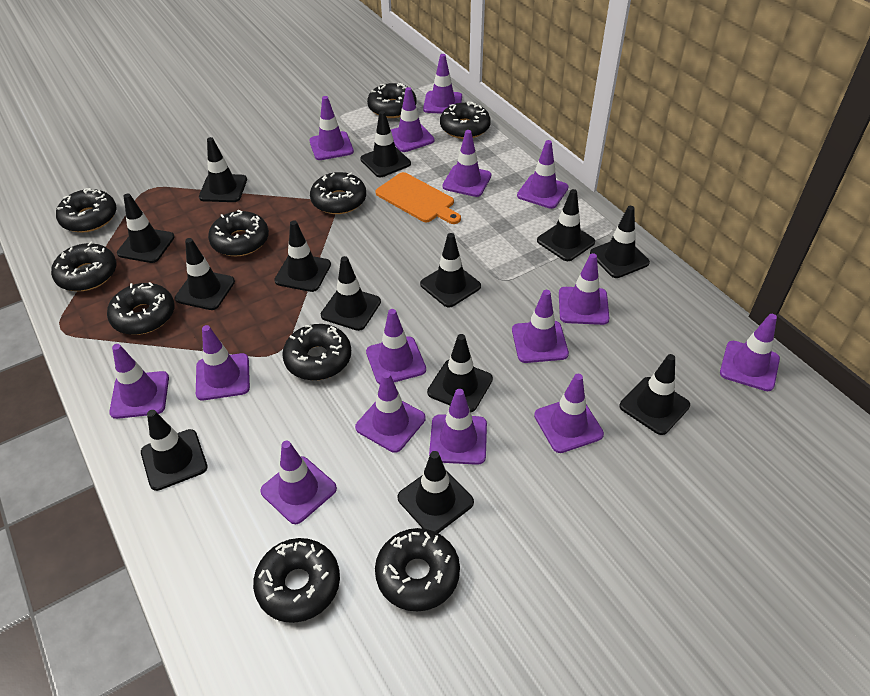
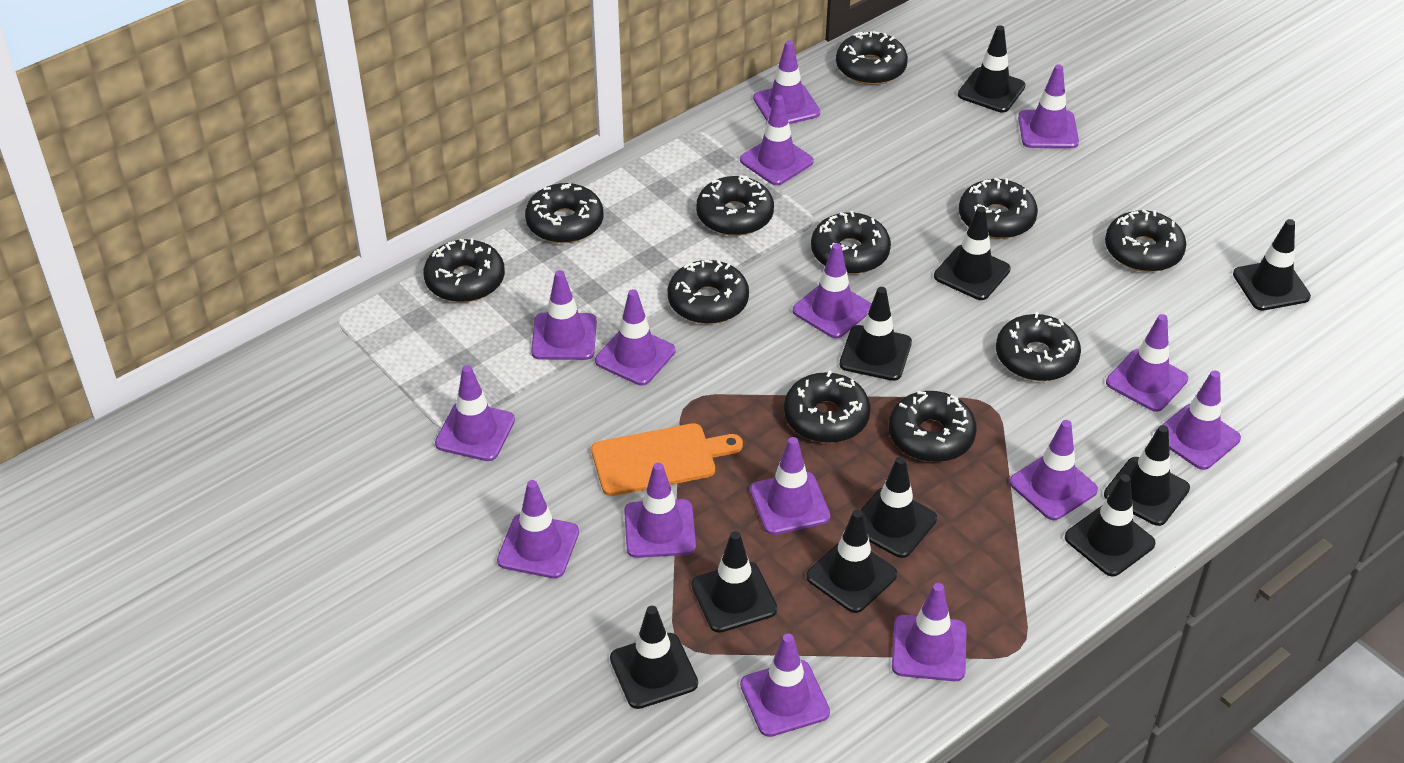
black donut: [51,242,116,291] [56,188,117,232] [107,282,175,335] [208,210,269,256] [253,538,340,623] [282,324,351,380] [310,172,366,214] [367,83,416,118] [375,528,460,612] [440,102,491,139] = 10 -> [424,238,505,302] [525,183,603,243] [668,260,749,324] [696,175,774,236] [784,370,871,443] [811,211,891,274] [836,31,908,85] [889,391,977,462] [959,178,1038,239] [996,312,1081,381] [1105,209,1186,272] = 11
black traffic cone: [117,193,175,263] [141,410,208,491] [175,238,235,310] [199,137,247,202] [274,221,331,292] [321,256,381,331] [360,111,411,177] [397,451,474,533] [420,233,481,308] [427,334,493,412] [537,189,595,261] [590,206,650,278] [620,354,690,435] = 13 -> [610,606,698,709] [691,531,777,633] [806,510,897,613] [840,287,912,381] [861,456,937,558] [934,207,1011,300] [958,25,1026,113] [1065,474,1156,576] [1104,425,1190,526] [1233,219,1311,311] = 10

